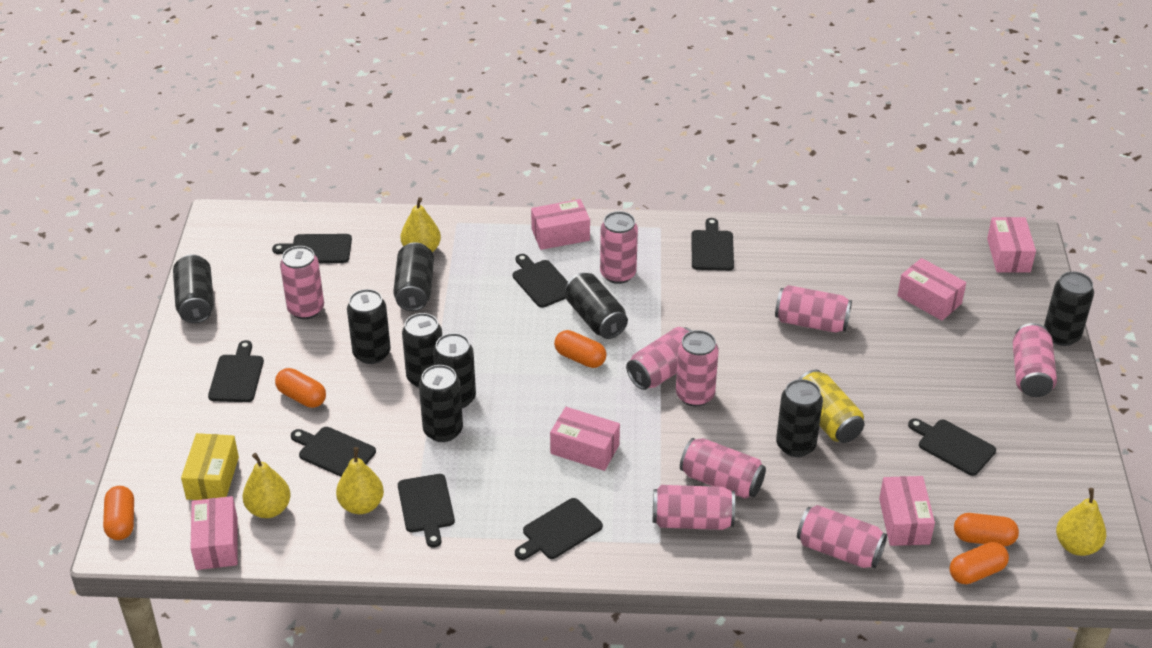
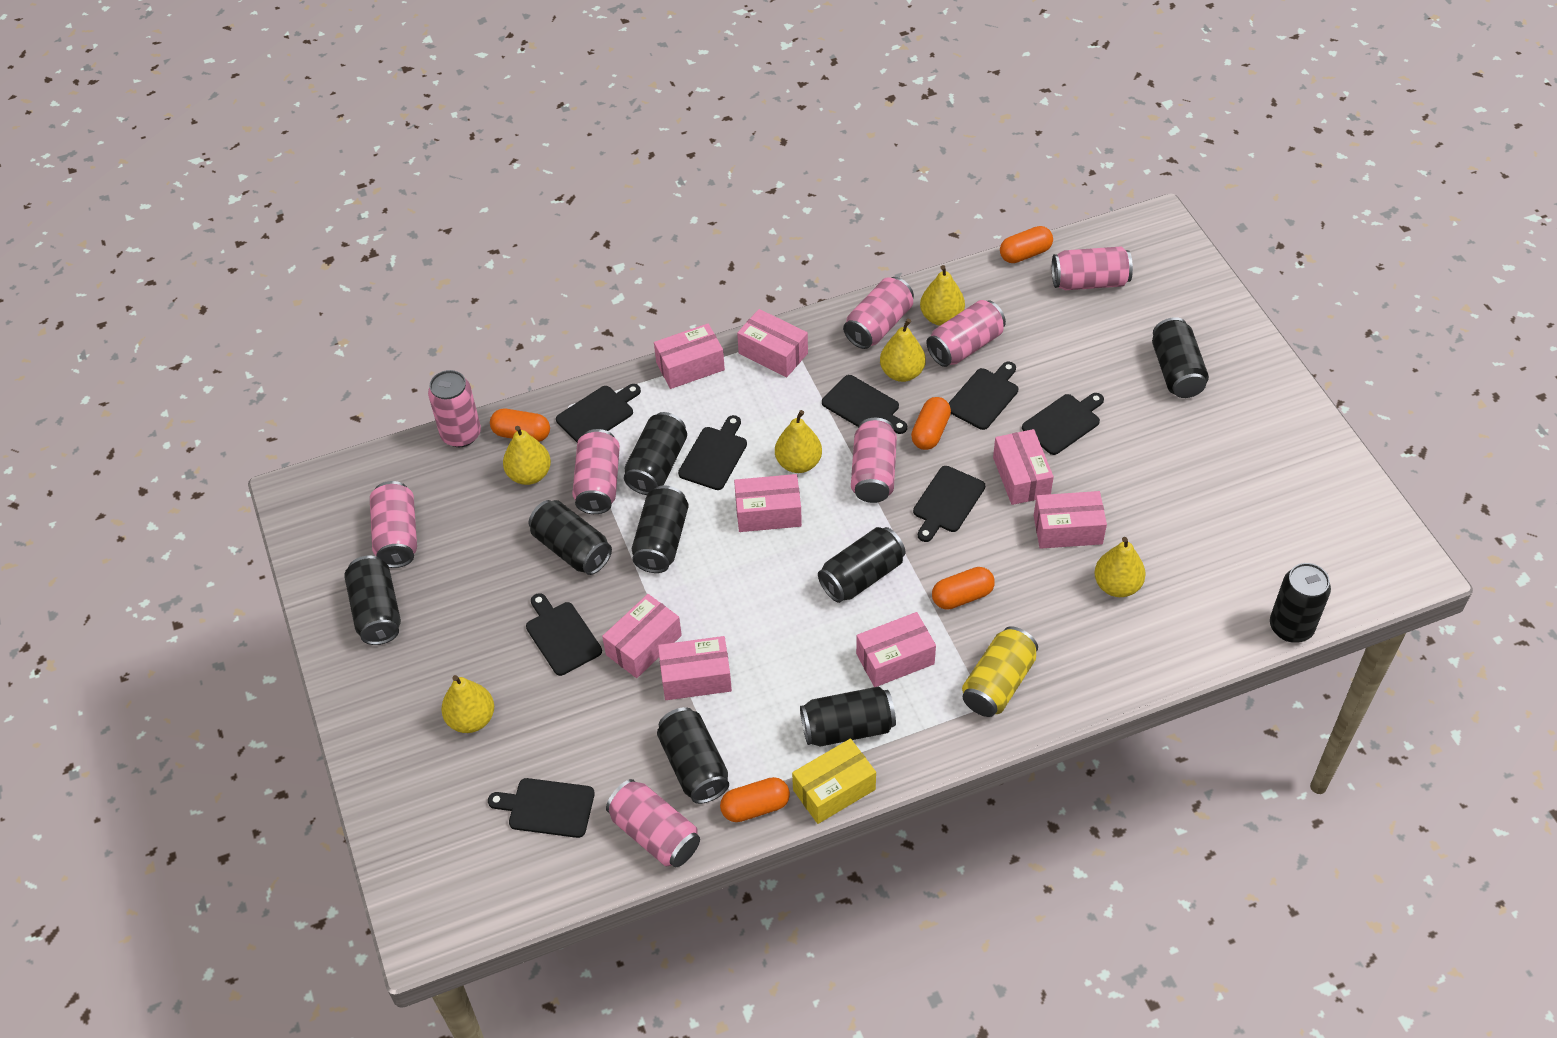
pink box: [190,496,238,570] [531,199,590,250] [550,407,620,471] [879,476,935,546] [897,258,966,321] [987,217,1036,273] = 6 -> [602,594,682,678] [654,323,725,389] [658,636,732,700] [734,474,802,532] [737,309,808,377] [856,612,936,687] [993,429,1054,505] [1034,491,1107,549] = 8
pink can: [280,246,324,319] [600,211,638,284] [626,327,692,390] [653,485,735,530] [676,330,719,407] [680,438,766,499] [775,285,852,333] [797,505,887,568] [1013,323,1057,397] = 9 -> [370,481,417,568] [428,370,481,447] [572,429,620,514] [606,779,700,867] [843,277,914,349] [851,418,897,503] [926,300,1006,367] [1052,246,1133,290] = 8
yellow pear: [243,453,291,518] [336,447,384,514] [401,197,441,252] [1056,488,1106,556] = 4 -> [441,675,494,733] [503,426,551,485] [775,410,822,473] [880,319,926,382] [920,265,965,326] [1094,537,1146,597] = 6

